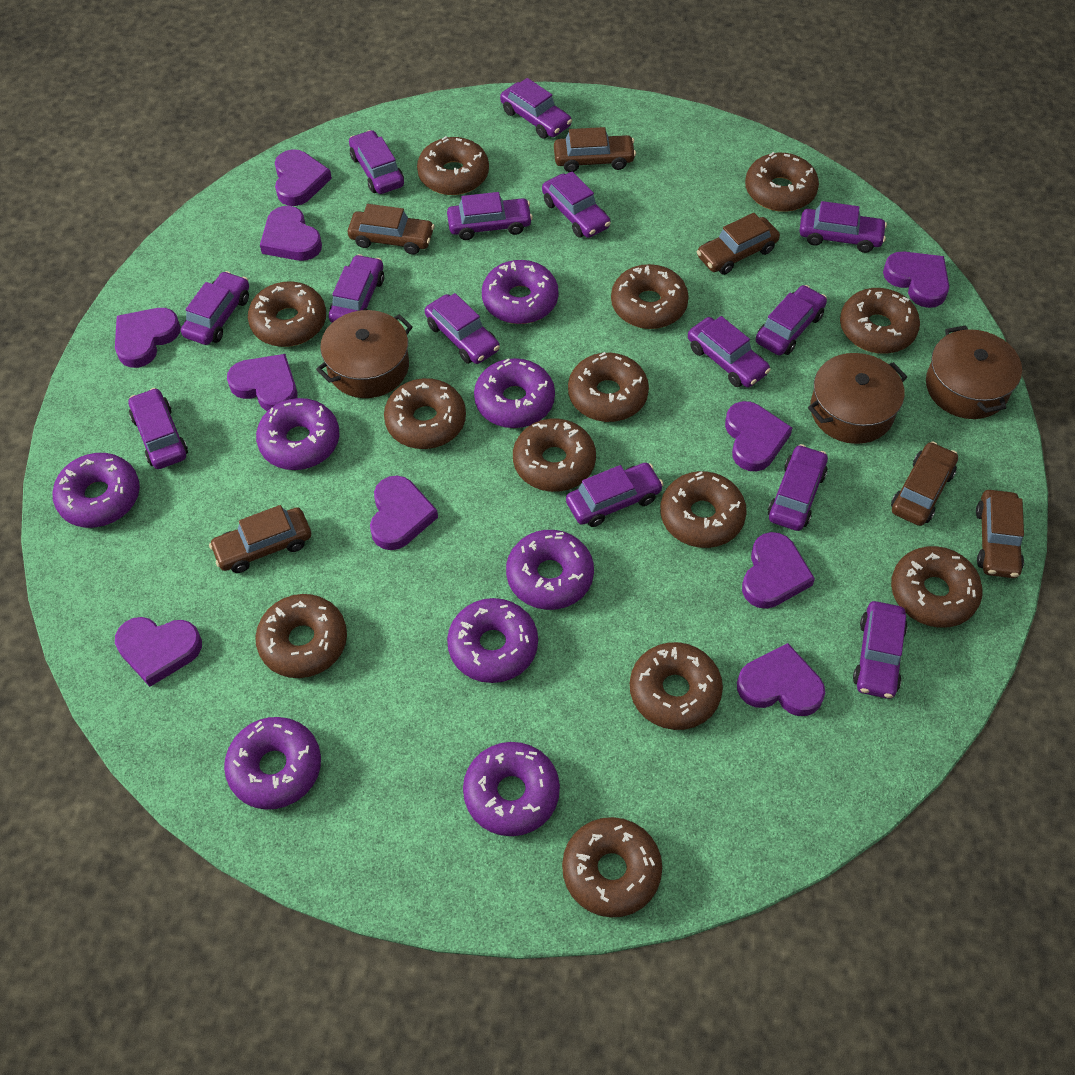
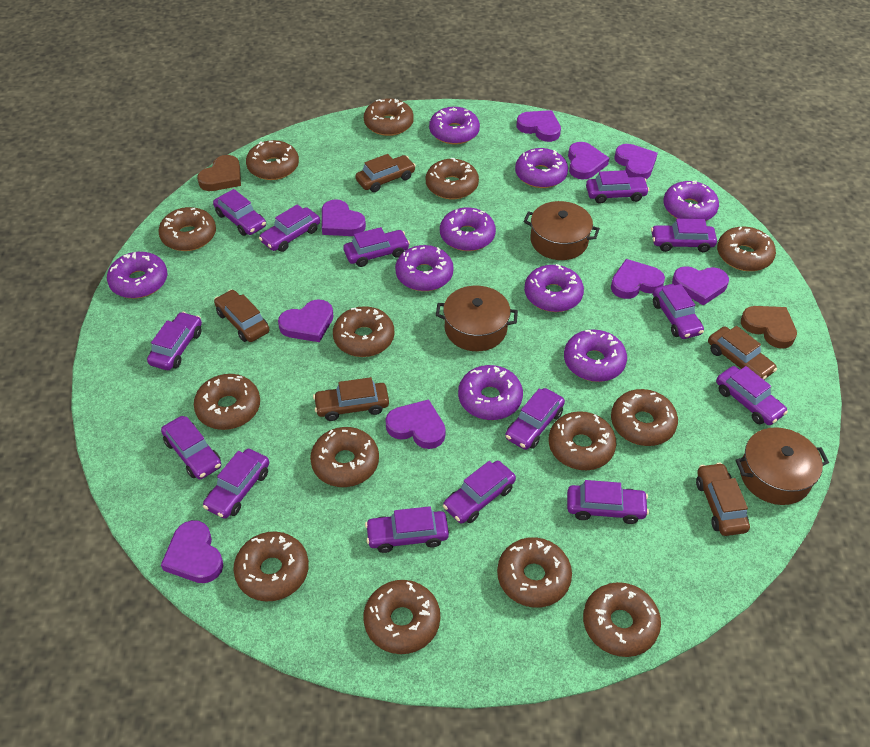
brown car: [209,505,311,573] [348,204,435,255] [554,127,636,172] [697,213,780,275] [891,441,958,526] [976,490,1024,578] = 6 -> [214,290,270,342] [313,377,389,421] [355,154,416,192] [696,463,750,536] [708,326,777,380] = 5
brown donut: [248,281,326,347] [255,594,347,678] [384,378,466,449] [417,136,489,195] [513,418,596,492] [562,817,662,917] [568,352,649,422] [611,264,689,329] [630,642,723,730] [660,471,747,548] [745,152,819,212] [840,288,920,354] [891,546,983,628] = 13 -> [158,207,216,251] [194,374,260,430] [233,531,309,601] [246,140,299,180] [310,427,379,487] [333,306,394,357] [364,98,414,136] [364,580,440,654] [426,158,479,199] [497,537,572,608] [549,411,617,470] [583,582,661,657] [611,389,678,446] [717,226,776,271] = 14
brown heart: none = 0 -> [197,155,241,191] [741,306,797,349] = 2
purple donut: [52,453,140,528] [224,717,321,810] [256,398,340,470] [447,598,538,683] [463,742,560,836] [474,358,555,428] [482,260,559,324] [506,530,594,610] = 8 -> [107,252,167,298] [395,245,454,291] [429,107,480,144] [440,207,496,251] [458,365,523,420] [515,148,568,188] [524,264,584,312] [564,329,627,382] [664,181,719,221] = 9
purple heart: [115,308,181,368] [115,617,202,687] [227,354,298,411] [260,206,322,261] [275,149,332,206] [370,476,438,550] [725,401,792,471] [737,643,825,716] [742,532,815,609] [883,251,949,308] = 10 -> [161,520,224,583] [278,299,333,342] [322,199,366,236] [386,399,446,449] [517,110,561,142] [568,142,609,179] [611,259,665,299] [614,144,658,179] [672,266,729,306] = 9

